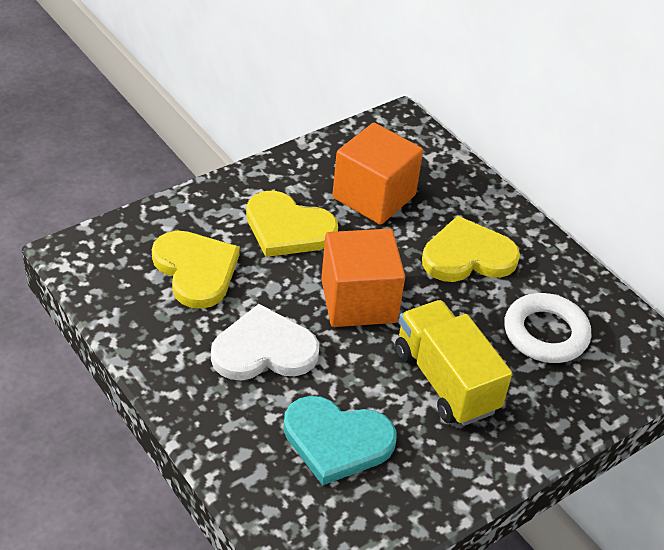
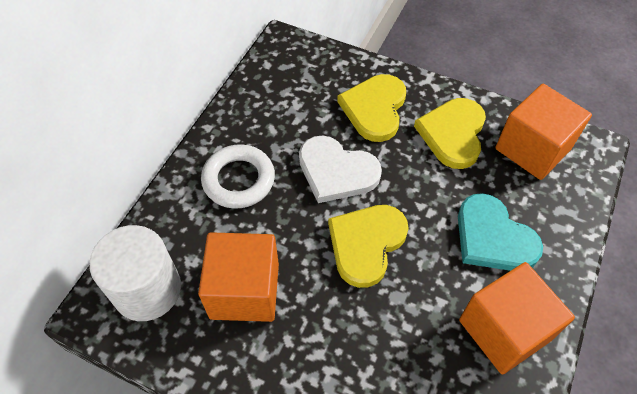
orange cube: [321,229,405,327] [332,123,423,225] = 2 -> [198,232,279,322] [459,262,575,374] [495,84,592,180] = 3
white cylinder: none = 0 -> [89,225,181,321] = 1
yellow truck: [395,300,512,426] = 1 -> none = 0

